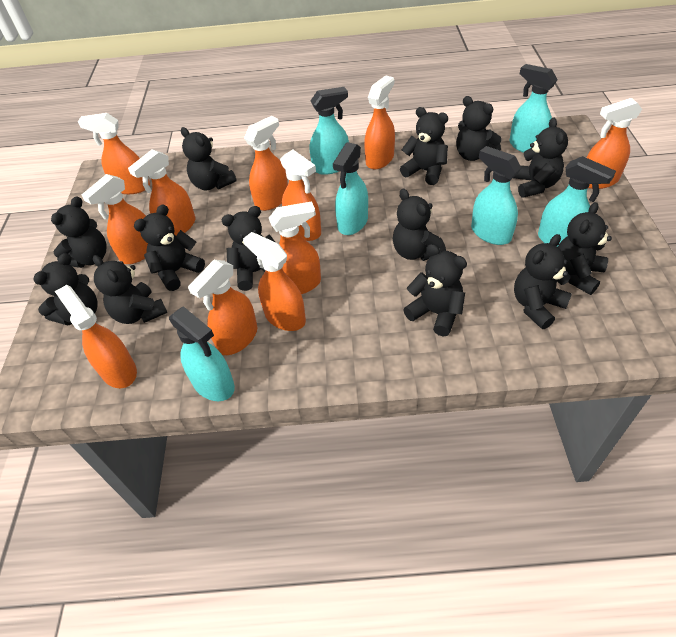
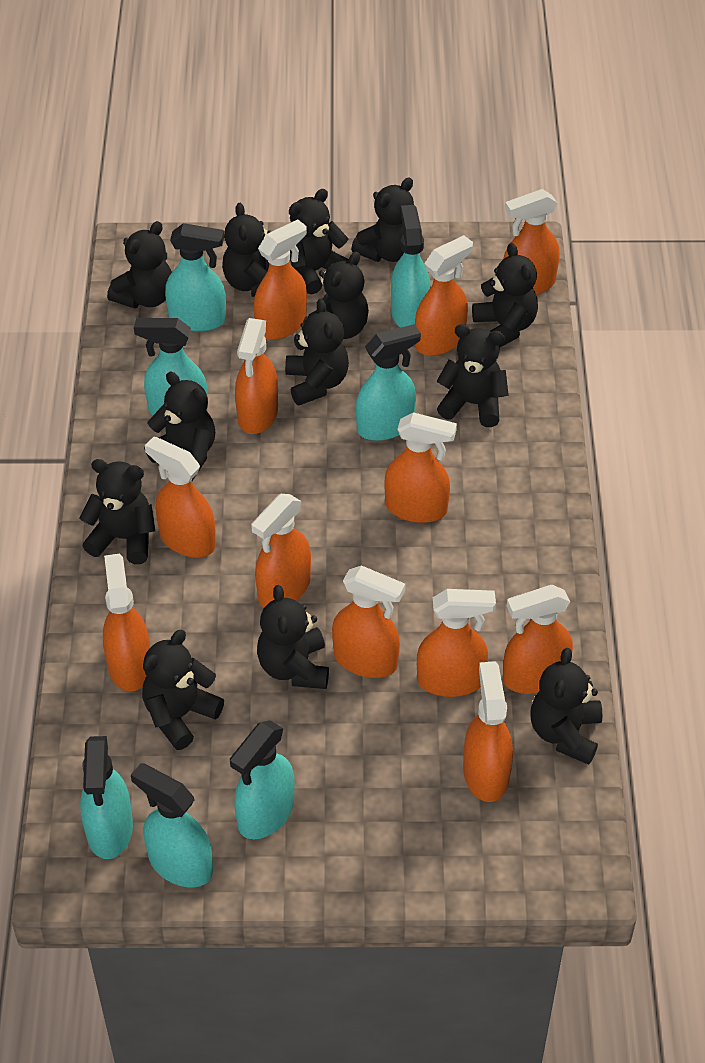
orange spray bottle: [55,285,137,388] [78,113,150,194] [82,174,148,264] [128,149,196,235] [188,260,257,355] [243,232,306,331] [244,116,288,211] [269,202,321,294] [280,150,321,241] [364,75,395,169] [587,98,642,189] = 11 -> [103,554,150,691] [145,437,216,558] [235,318,278,434] [251,494,311,608] [254,220,307,340] [332,565,406,678] [385,412,457,523] [415,235,473,356] [417,589,496,697] [463,661,513,802] [503,189,560,295] [503,585,573,694] = 12
turquoise spray bottle: [169,306,235,401] [310,87,349,175] [333,142,368,235] [471,146,521,245] [509,64,558,153] [538,156,616,247] = 6 -> [80,736,133,859] [131,763,213,887] [134,318,208,415] [165,223,226,332] [230,720,295,839] [356,324,421,441] [391,205,431,328] = 7

